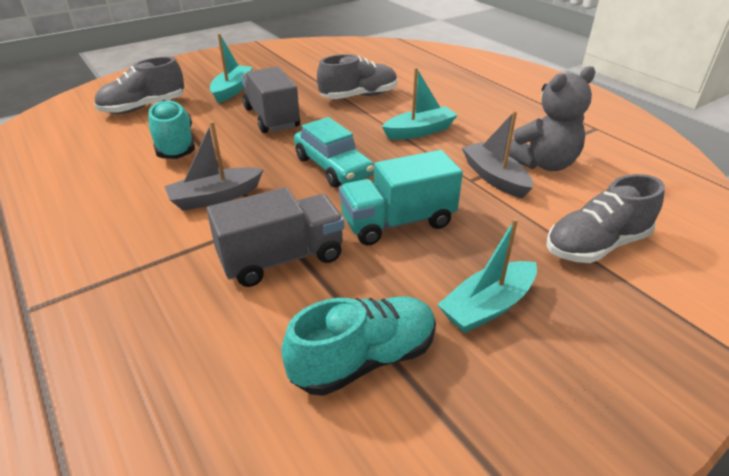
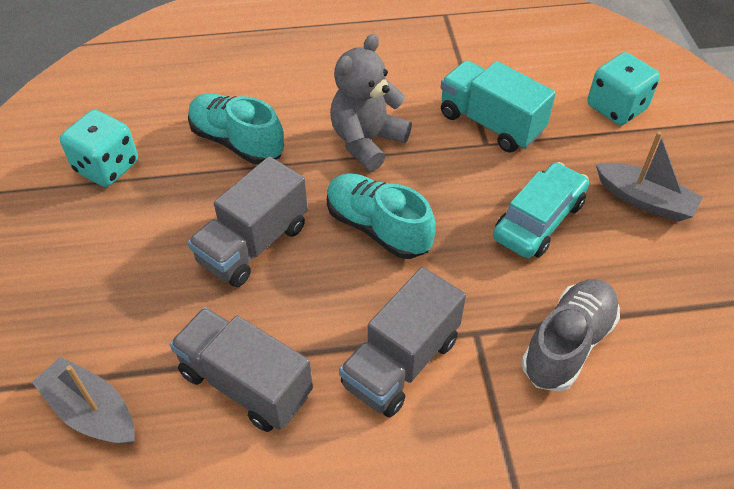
grey shoe: [94,57,184,114] [317,54,397,99] [546,174,665,263] = 3 -> [522,279,620,392] = 1
grey truck: [206,187,344,287] [241,67,300,133] = 2 -> [170,307,313,432] [188,156,308,287] [339,267,466,417] = 3
turquoise boat: [210,34,253,103] [382,68,458,140] [437,218,537,333] = 3 -> none = 0
turquoise dice: none = 0 -> [60,110,138,187] [587,52,660,125] = 2

